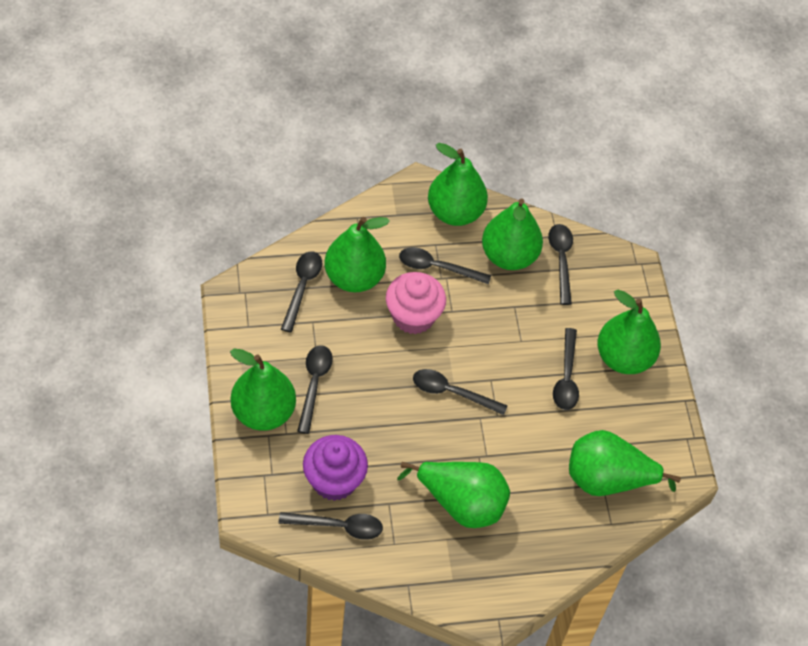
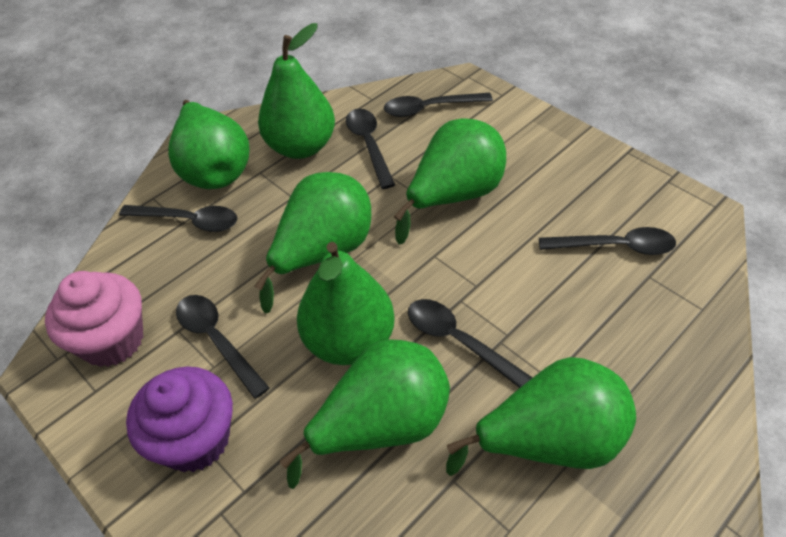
black spoon: [279,512,383,540] [281,251,322,332] [297,345,333,434] [399,247,491,285] [413,369,507,415] [548,224,573,305] [553,328,579,410] = 7 -> [119,205,237,232] [176,295,270,399] [346,109,395,189] [384,93,493,117] [408,299,533,388] [539,227,676,255] = 6

